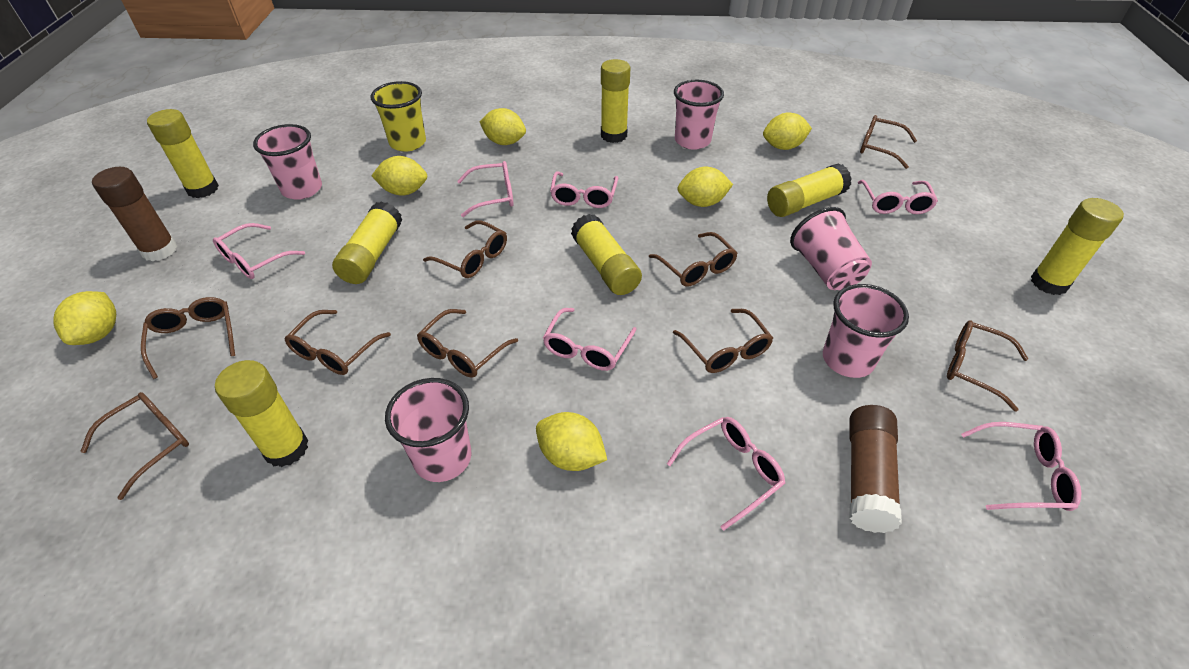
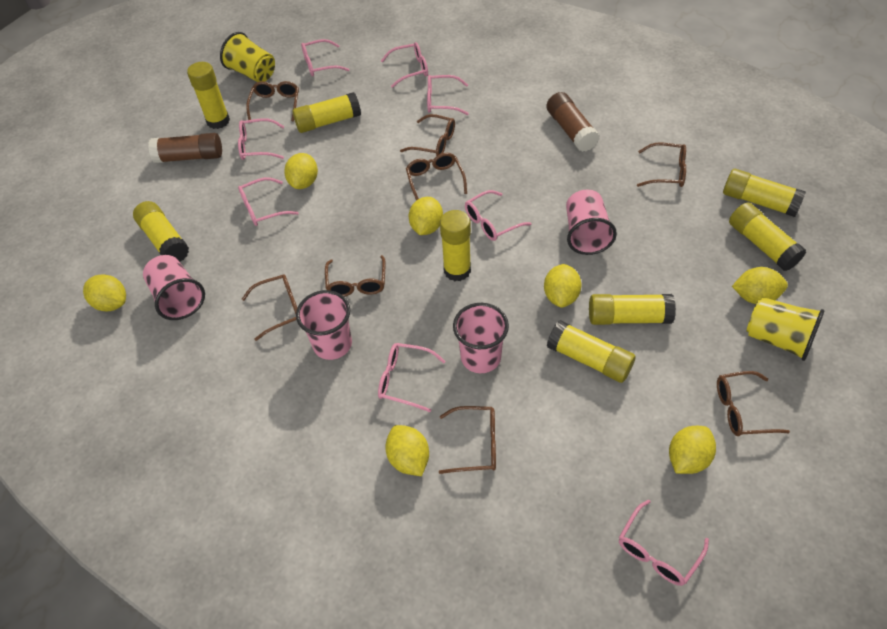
brown glasses: [80,392,189,500] [141,297,235,379] [284,310,391,375] [417,309,518,378] [423,220,507,278] [649,232,737,287] [673,309,773,373] [860,115,917,169] [947,320,1028,412] = 9 -> [242,274,297,341] [246,81,299,122] [325,255,385,297] [400,114,455,156] [406,153,467,200] [439,406,496,474] [637,143,686,187] [717,371,790,436] = 8
pink cup: [253,124,322,200] [385,378,472,482] [674,80,724,150] [790,207,872,290] [823,284,909,378] = 5 -> [143,255,205,320] [296,290,352,360] [453,303,509,373] [566,190,617,255] = 4
pink glasses: [213,223,305,279] [457,161,514,217] [543,308,637,371] [550,171,618,208] [667,417,785,531] [857,180,938,214] [961,422,1081,511] = 7 -> [238,118,284,160] [238,177,299,226] [301,39,350,77] [378,343,446,412] [381,42,428,88] [427,75,469,115] [465,190,532,241] [619,500,709,586] = 8
yellow cup: [371,81,426,152] = 1 -> [220,32,275,82] [746,297,824,361] = 2
yellow glue stick: [147,109,219,198] [215,360,308,467] [332,201,402,284] [571,214,642,295] [601,59,630,143] [767,163,852,217] [1031,198,1124,295] = 7 -> [133,201,189,262] [187,62,230,129] [292,92,361,133] [440,210,471,281] [547,320,636,383] [589,294,676,325] [723,169,806,217] [729,202,806,271] = 8
yellow lemon: [54,291,116,345] [371,156,427,196] [480,108,526,145] [536,412,607,471] [678,167,733,207] [763,113,812,150] = 6 -> [83,274,126,312] [284,153,318,189] [385,425,429,476] [409,197,443,235] [544,264,582,308] [669,426,716,474] [732,267,788,304] = 7

